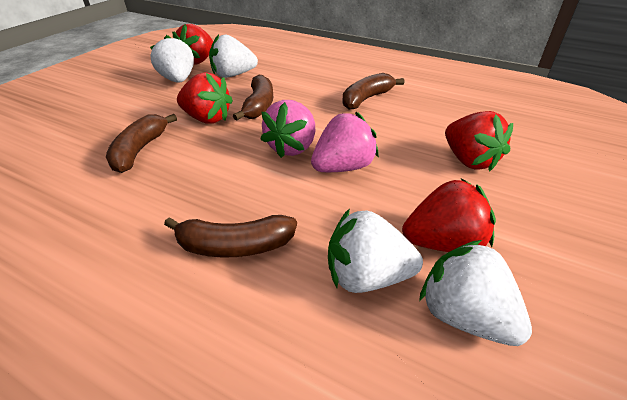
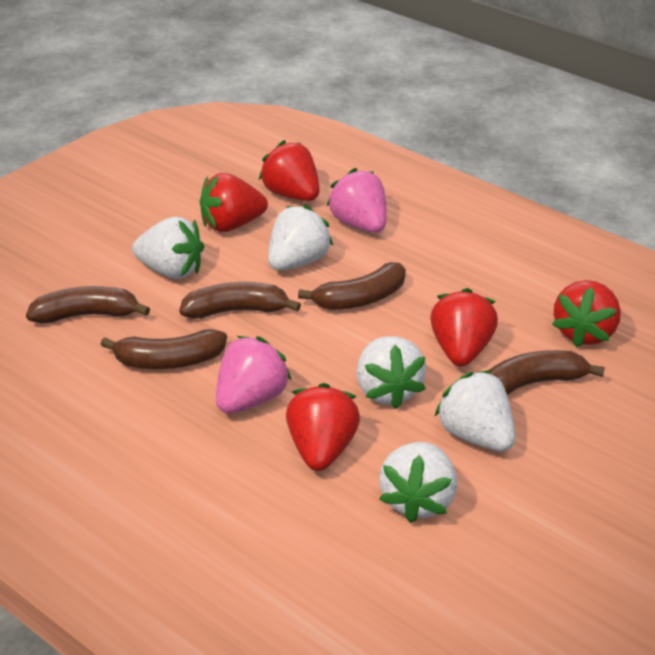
brown banana: [106,114,177,173] [164,215,297,257] [233,75,273,121] [342,73,404,110] = 4 -> [26,286,150,324] [100,329,227,369] [179,282,301,319] [298,262,406,310] [488,350,605,395] = 5
red strawberry: [172,24,213,65] [177,72,233,124] [402,179,496,252] [445,111,513,171] = 4 -> [200,173,268,232] [259,140,320,201] [286,383,360,471] [430,288,498,366] [552,280,621,347] = 5
white strawberry: [150,35,194,83] [209,34,258,78] [328,209,423,293] [419,240,532,346] = 4 -> [132,217,204,279] [268,204,333,271] [357,336,427,409] [379,442,457,523] [434,370,515,452] = 5

